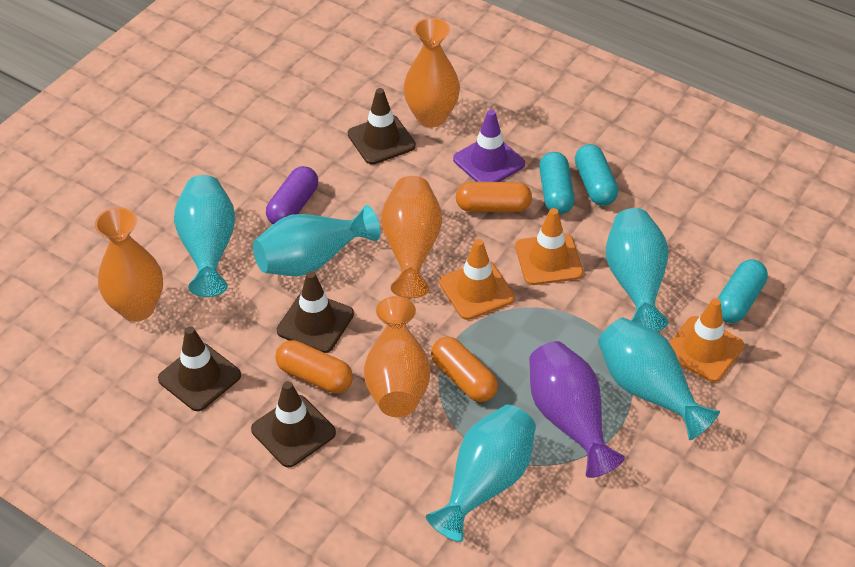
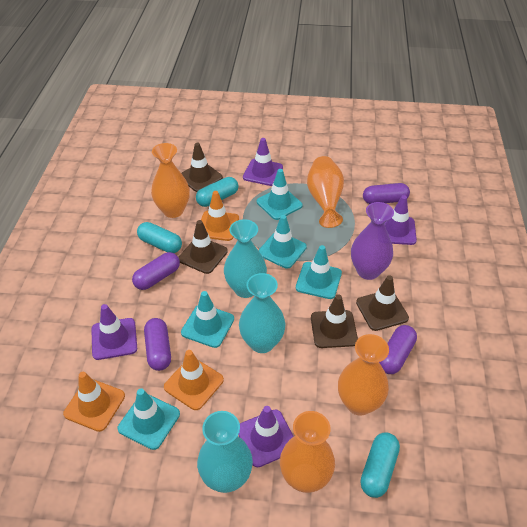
orange capsule: [275,340,353,393] [431,337,498,402] [456,182,532,212] = 3 -> none = 0
purple capsule: [266,166,318,224] = 1 -> [132,252,180,290] [144,318,171,371] [363,183,410,204] [379,325,417,374] = 4
purple traffic cone: [453,110,525,182] = 1 -> [91,304,137,360] [238,406,294,467] [243,138,283,186] [384,195,417,245] = 4
turquoise traffic cone: none = 0 -> [118,388,180,450] [181,291,234,348] [257,169,303,220] [258,215,307,269] [296,245,342,299] = 5
turquoise vase: [174,175,236,297] [253,205,380,276] [426,405,536,542] [598,317,720,440] [606,208,669,332] = 5 -> [197,411,253,493] [224,219,267,298] [239,273,285,353] = 3

